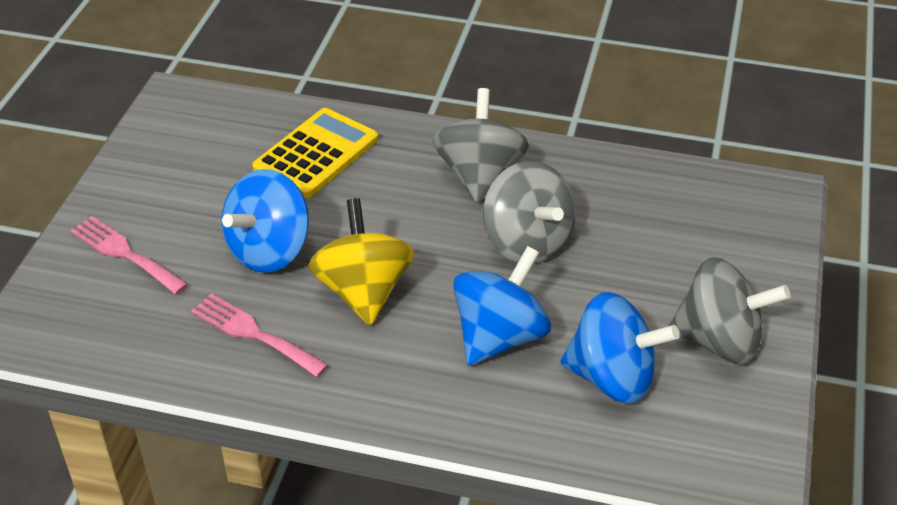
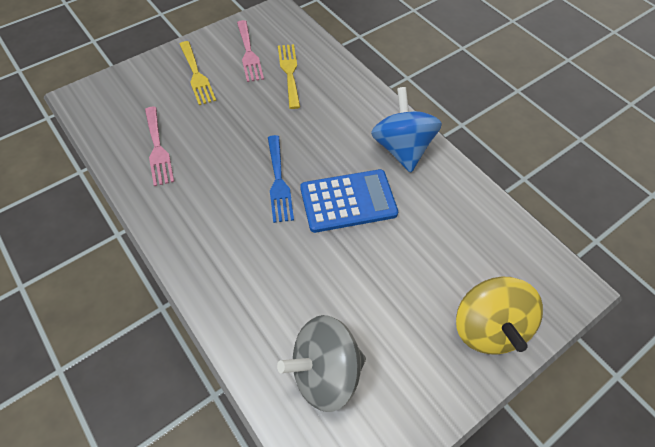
blue calculator: none = 0 -> [300,169,398,233] = 1
blue fork: none = 0 -> [268,135,294,223] = 1
blue spinning top: [222,169,309,273] [453,246,551,365] [560,292,680,404] = 3 -> [371,87,442,173] = 1
grey spinning top: [432,88,529,203] [483,161,576,264] [668,258,790,364] = 3 -> [277,315,366,412] = 1
yellow calculator: [252,108,378,198] = 1 -> none = 0
yellow fork: none = 0 -> [180,41,216,105] [278,44,300,109] = 2

